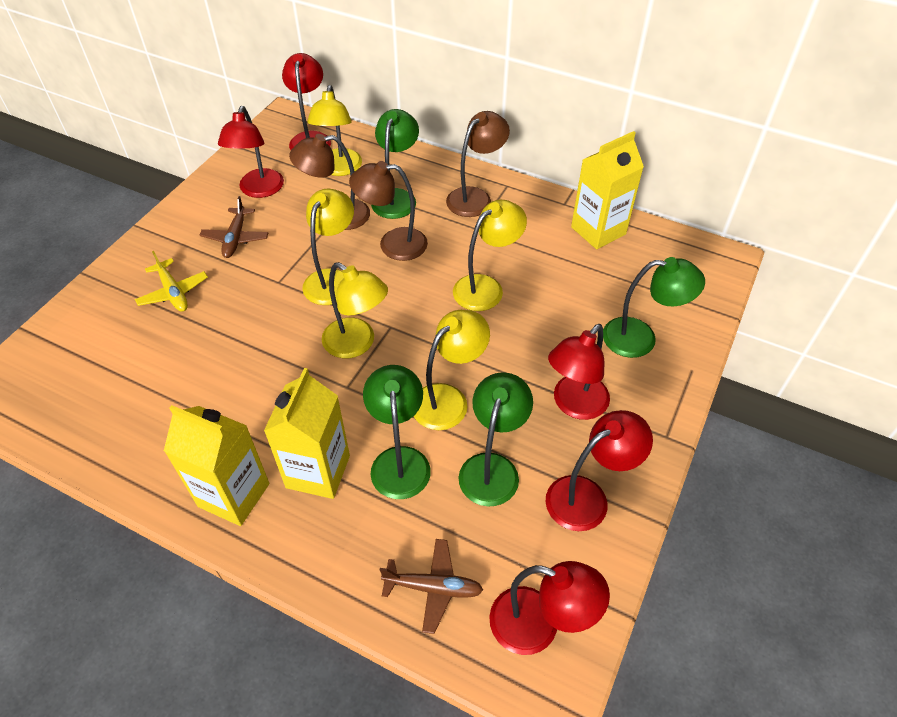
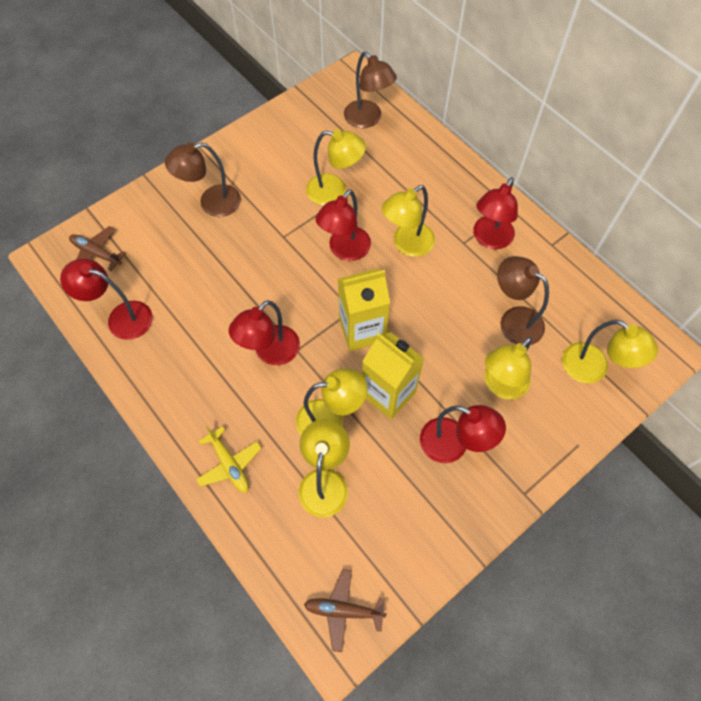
green lamp: [363,365,431,499] [371,109,419,219] [458,372,533,507] [603,257,705,358] = 4 -> none = 0
yellow carton: [164,405,269,526] [264,368,350,499] [571,131,644,249] = 3 -> [338,269,390,351] [362,332,425,420] = 2
yellow lamp: [302,189,354,305] [307,85,362,176] [322,262,388,358] [414,310,490,430] [453,200,527,311] = 5 -> [296,368,367,435] [299,419,350,517] [306,129,366,206] [382,185,435,257] [485,337,532,399] [562,319,658,384] = 6

